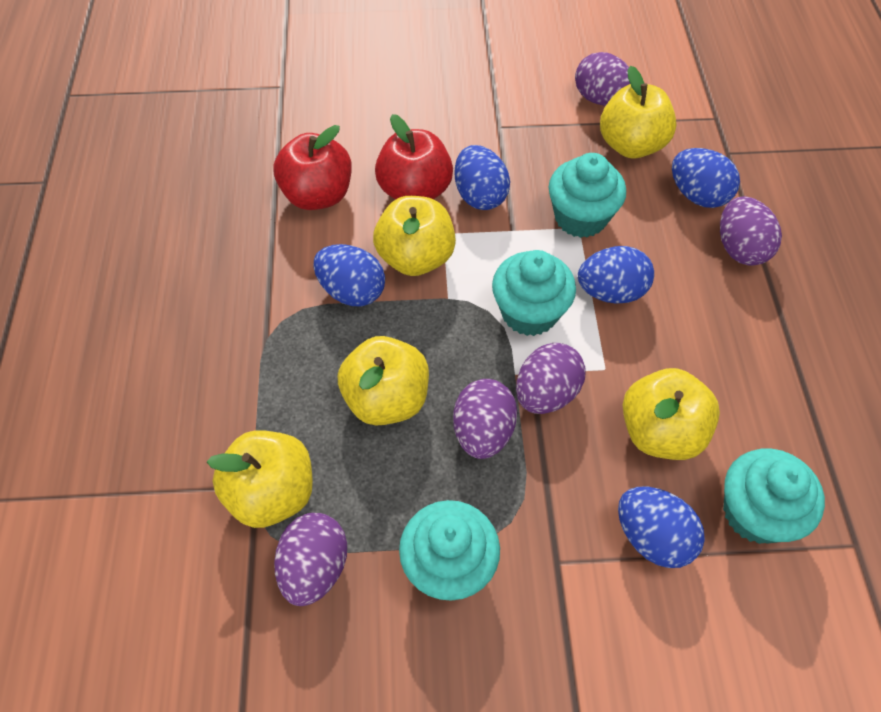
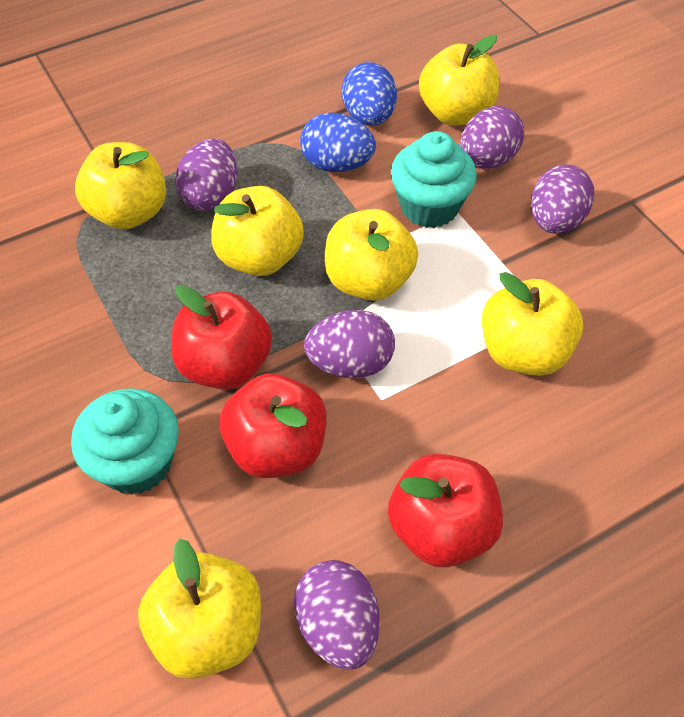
blue egg: [313,244,385,306] [455,145,510,210] [578,246,654,304] [618,487,705,568] [672,148,740,208] = 5 -> [300,113,376,172] [342,62,397,126] = 2
red apple: [274,125,352,210] [375,114,453,200] = 2 -> [171,285,272,389] [219,373,327,478] [388,454,503,567] = 3
turquoise cupcake: [399,500,500,601] [492,250,576,336] [549,153,626,238] [723,449,825,544] = 4 -> [71,388,179,495] [391,131,477,228] = 2
yellow apple: [207,430,313,528] [338,336,429,425] [373,196,456,276] [600,66,677,159] [623,368,720,460] = 5 -> [75,142,166,229] [138,539,261,679] [211,186,304,276] [325,209,418,301] [419,35,499,126] [482,272,583,376] = 6

